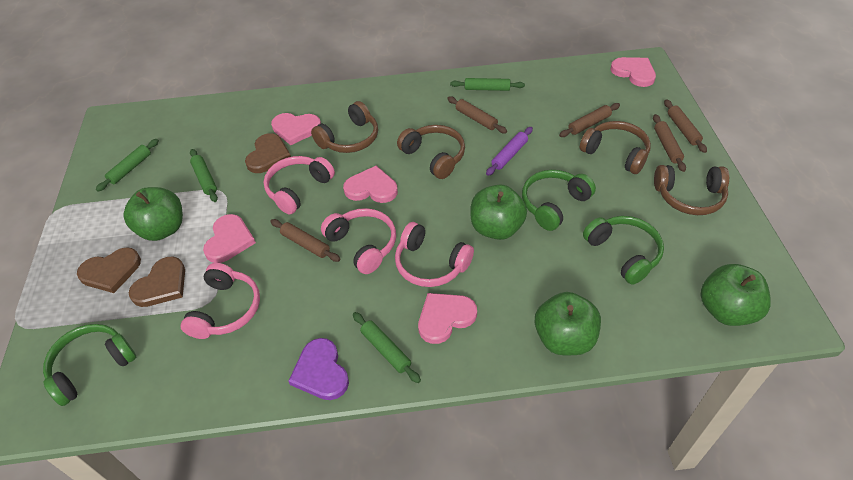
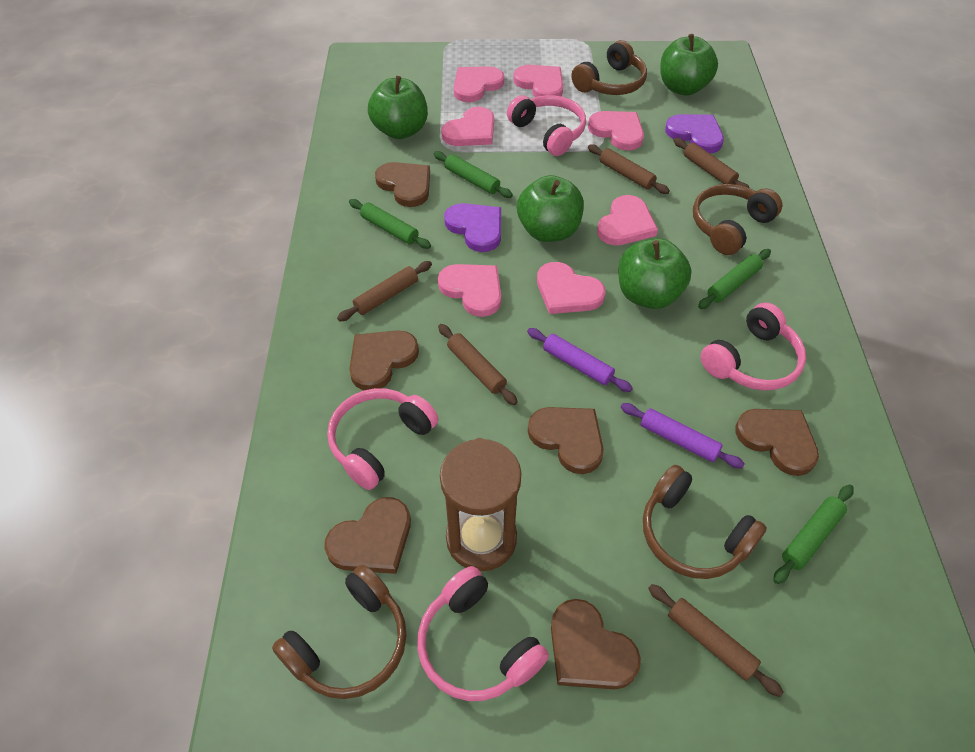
brown heart: [77,247,141,293] [129,257,185,307] [245,133,291,173] = 3 -> [324,497,411,574] [349,330,419,390] [375,162,430,207] [528,407,604,474] [551,599,641,689] [735,409,819,476] = 6
brown hourglass: none = 0 -> [440,438,521,571] = 1
green headphones: [43,324,136,406] [522,170,596,231] [583,216,664,285] = 3 -> none = 0
pink heart: [203,214,256,263] [271,113,321,145] [343,166,398,203] [418,293,477,344] [611,57,656,87] = 5 -> [438,264,501,317] [441,107,494,146] [454,66,504,102] [513,65,563,97] [537,262,606,314] [588,111,644,151] [597,195,658,245] = 7
purple heart: [288,338,349,400] = 1 -> [444,203,501,252] [665,114,724,153] = 2
purple rolling pin: [486,127,533,176] = 1 -> [527,328,633,392] [621,403,745,468] = 2

